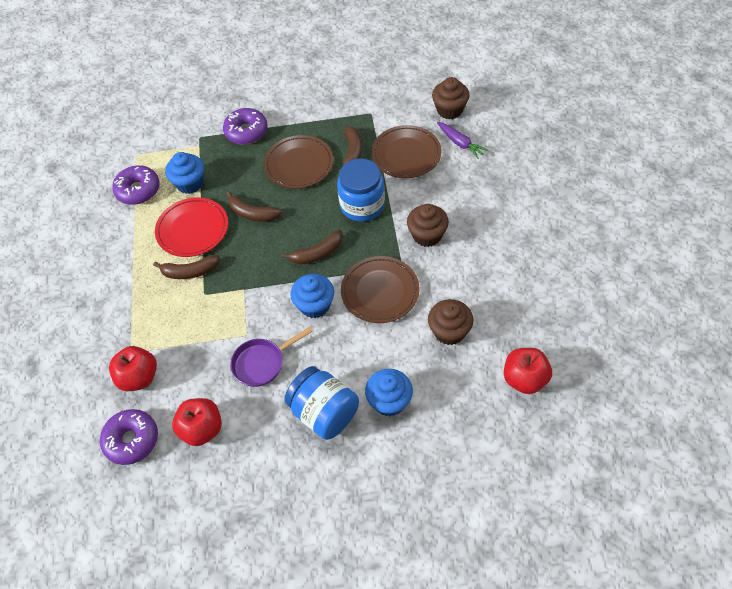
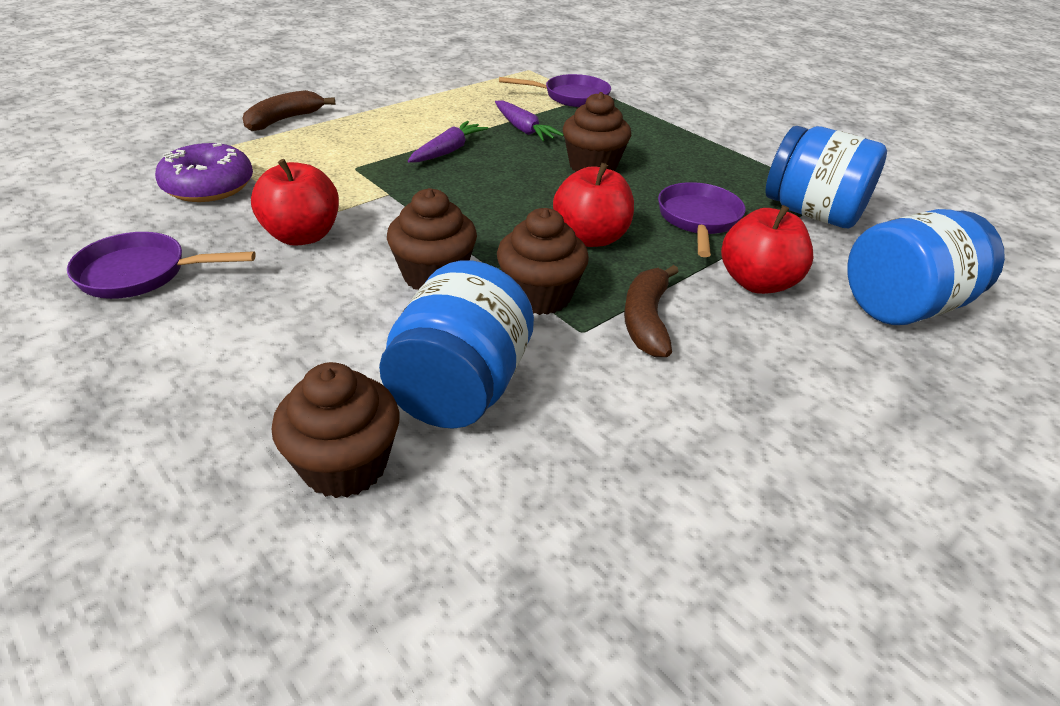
blue cupcake: [165,152,204,194] [291,274,334,318] [365,369,413,416] = 3 -> none = 0
blue jar: [284,366,359,440] [337,158,385,221] = 2 -> [379,260,534,429] [765,126,887,228] [847,209,1005,325] = 3
brown banana: [153,255,220,279] [226,191,282,221] [281,230,343,264] [338,126,362,172] = 4 -> [242,90,335,131] [624,265,679,357] = 2
brown cupcake: [407,204,449,247] [428,299,473,345] [432,77,470,119] = 3 -> [271,362,400,498] [387,188,477,290] [497,208,589,315] [563,92,631,172] = 4
brown plate: [264,135,333,189] [341,256,420,323] [371,125,442,178] = 3 -> none = 0
purple carrot: [437,122,488,159] = 1 -> [408,121,489,163] [495,100,564,141] = 2
purple donut: [100,409,158,465] [112,165,160,205] [223,108,268,144] = 3 -> [155,143,253,202] = 1
purple pan: [230,327,313,387] = 1 -> [67,232,256,299] [499,74,611,107] [658,182,746,257] = 3
red plate: [155,197,228,257] = 1 -> none = 0

